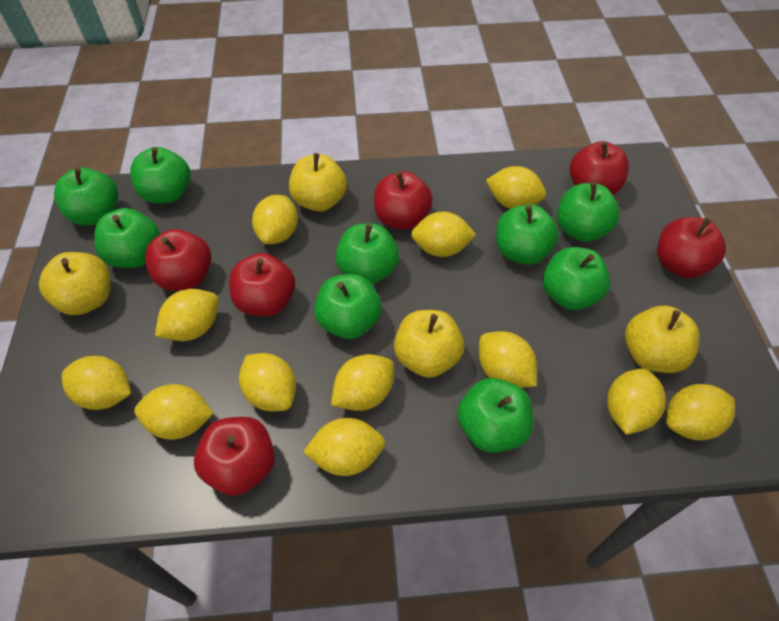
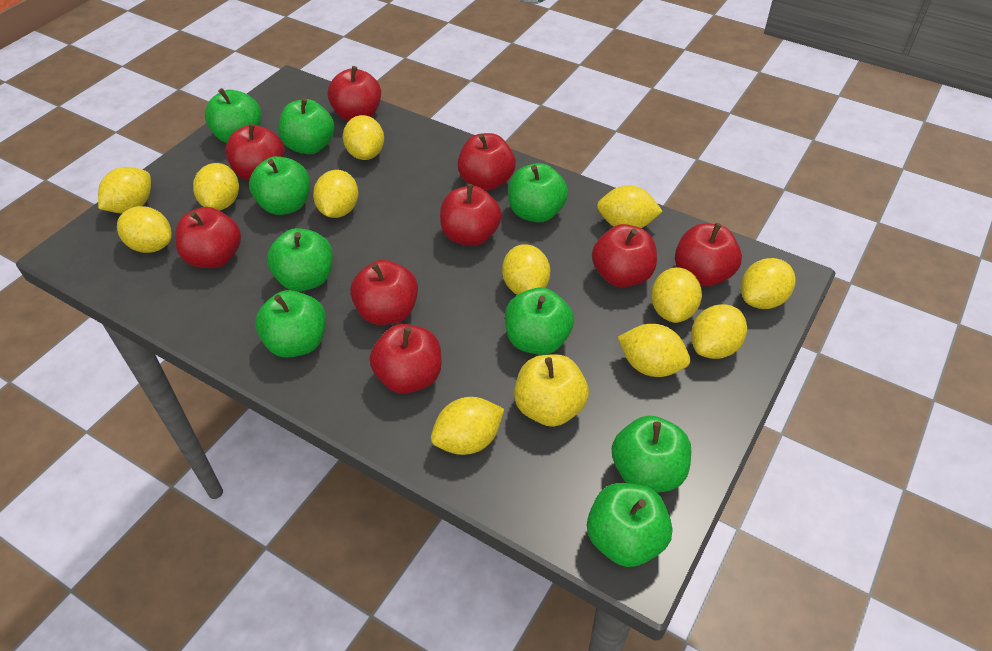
red apple: [145,229,211,291] [194,417,275,496] [229,253,295,316] [374,171,433,230] [570,141,629,195] [657,217,726,278] = 6 -> [175,207,241,268] [225,123,285,181] [328,66,381,121] [350,260,418,325] [370,324,441,394] [440,184,502,246] [457,133,516,191] [592,224,657,287] [675,223,742,287] = 9
yellow apple: [39,252,111,315] [289,153,347,212] [394,310,464,378] [625,306,700,373] = 4 -> [514,354,589,427] = 1

